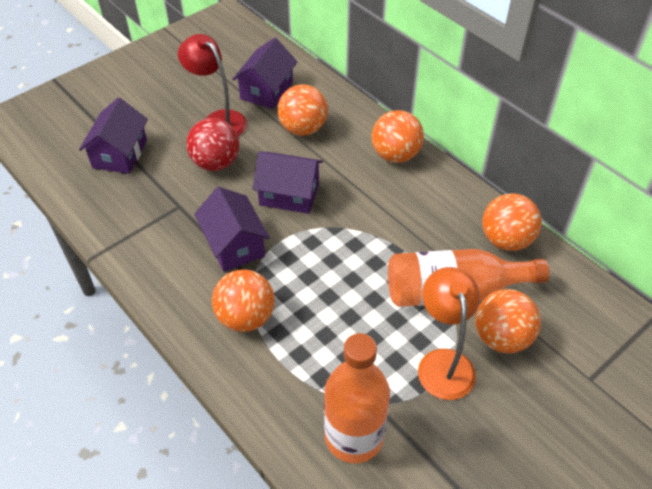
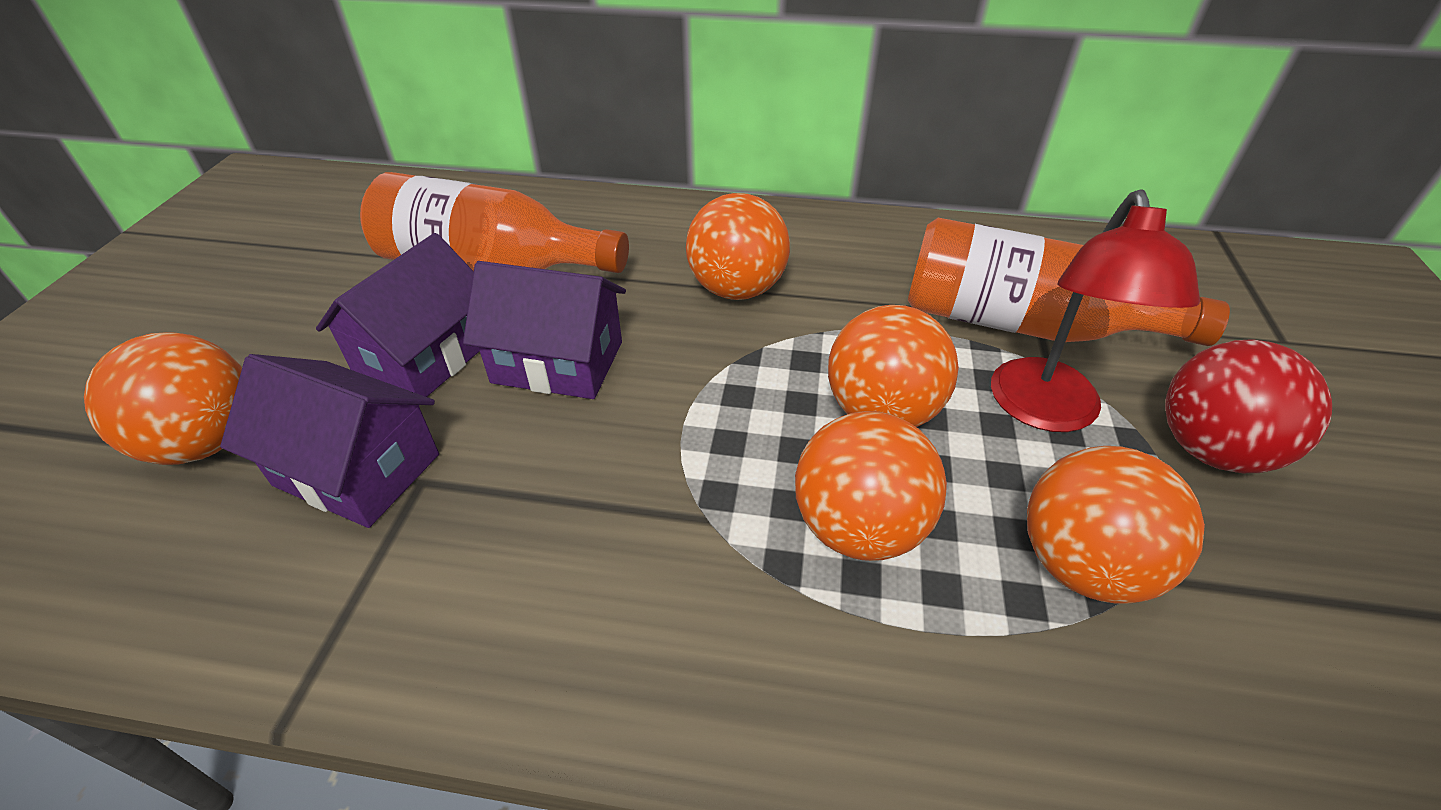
orange lamp: [418,267,480,400] = 1 -> none = 0
purple house: [79,97,148,174] [194,187,270,272] [232,38,298,109] [253,151,323,214] = 4 -> [220,354,439,528] [316,233,479,397] [463,261,626,399] = 3

